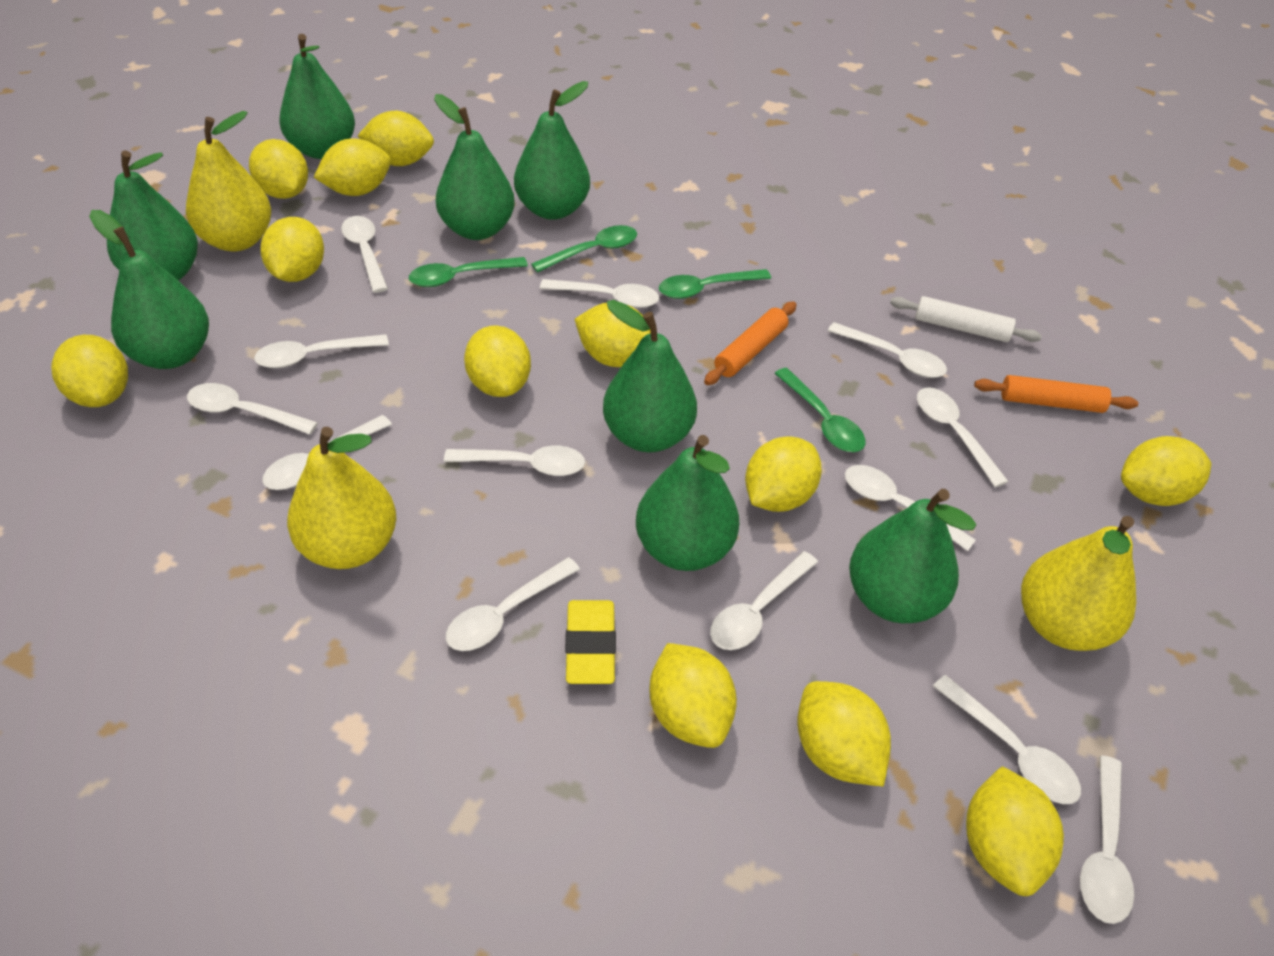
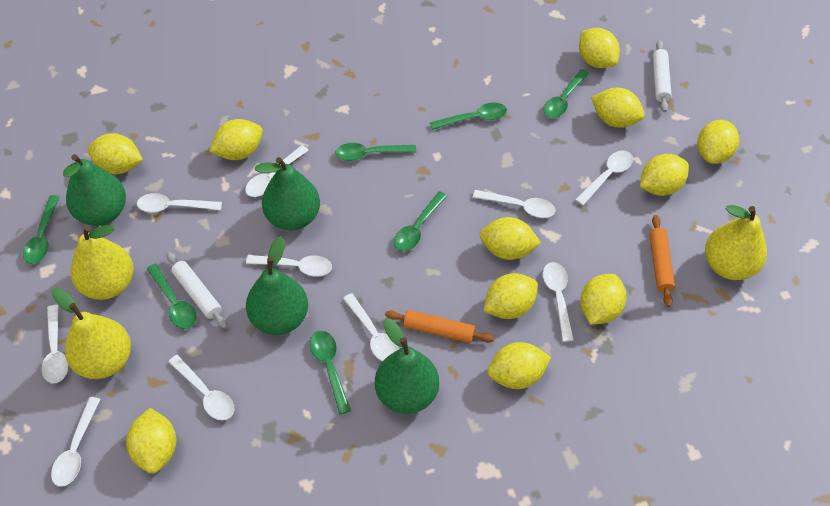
green pear: [89,210,209,369] [107,151,198,281] [279,34,355,159] [434,94,515,240] [514,81,590,220] [603,300,697,452] [636,435,739,571] [849,489,976,623] = 8 -> [63,154,126,226] [246,236,308,335] [255,157,320,230] [375,318,439,414] = 4
green spoon: [409,257,528,287] [531,225,637,273] [659,269,771,299] [774,368,865,452] = 4 -> [23,195,60,264] [147,264,197,329] [310,331,351,414] [335,143,416,161] [394,191,447,251] [430,102,507,130] [543,69,589,118] = 7
white rolling pin: [890,296,1042,342] = 1 -> [166,252,228,329] [653,40,672,112] = 2
white spoon: [187,383,318,435] [254,334,389,368] [262,415,392,490] [341,216,388,293] [444,446,585,476] [446,557,580,651] [540,279,659,308] [710,551,818,650] [828,322,947,378] [845,465,976,551] [917,387,1009,487] [933,675,1081,804] [1080,755,1134,924] = 13 -> [42,305,69,383] [51,397,101,487] [137,193,222,213] [168,355,234,420] [245,145,309,197] [246,255,332,277] [343,293,399,361] [473,190,555,218] [543,262,574,342] [575,150,633,205] = 10
yellow eraser: [565,600,616,684] = 1 -> none = 0
yellow lemon: [51,335,128,407] [249,139,308,199] [260,217,324,282] [314,138,391,196] [358,111,434,166] [464,325,531,397] [575,303,651,367] [649,643,737,748] [745,436,822,512] [797,681,891,787] [966,766,1064,896] [1121,436,1211,506] = 12 -> [87,133,143,174] [126,408,177,474] [209,119,263,160] [479,217,541,260] [484,273,538,319] [488,342,551,389] [579,28,620,68] [580,274,627,325] [591,88,645,128] [640,154,689,196] [697,120,739,164] = 11

